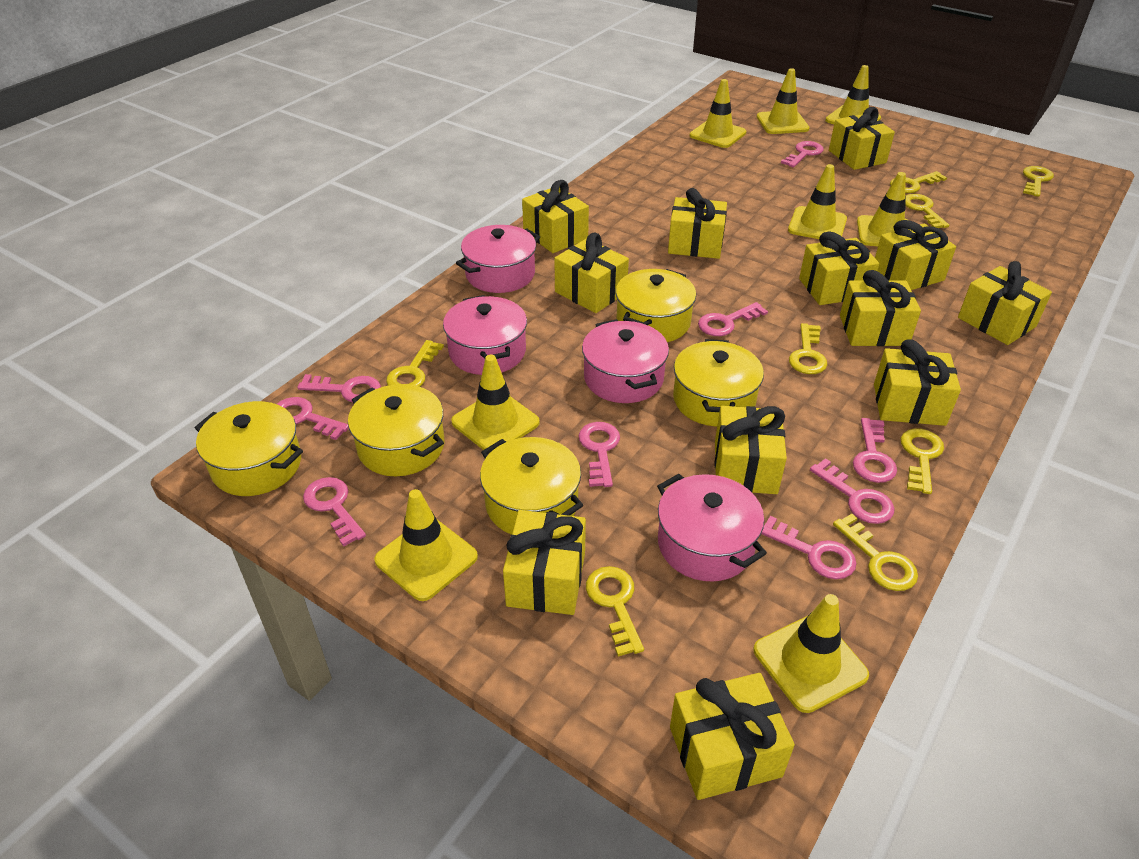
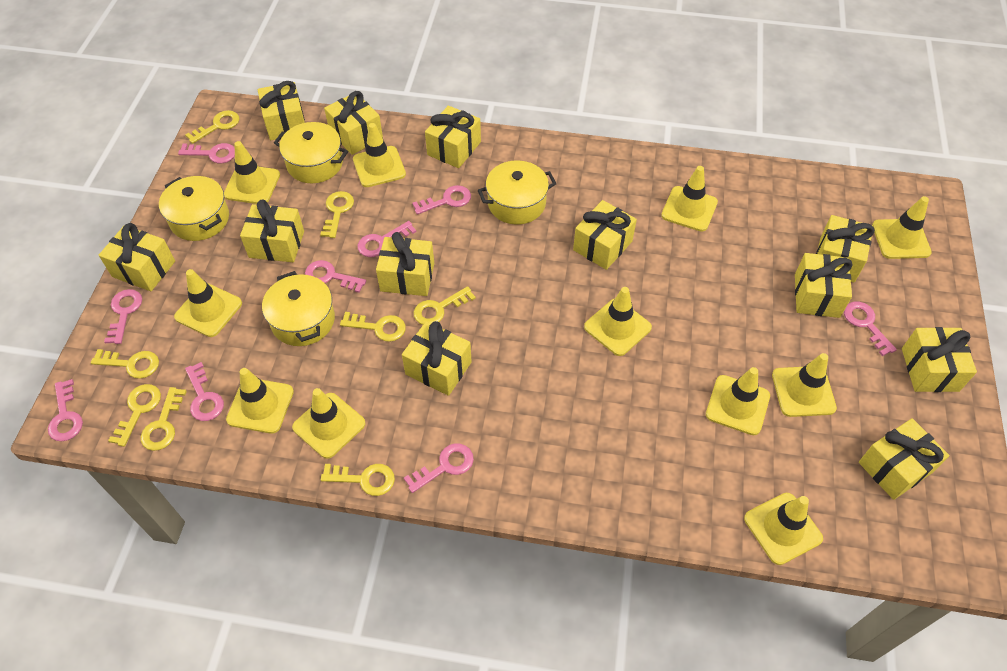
pink pot: [443,295,527,375] [456,225,540,293] [582,319,669,403] [657,474,767,581] = 4 -> none = 0
yellow pot: [195,401,303,496] [348,384,444,476] [480,437,583,535] [616,269,696,342] [673,339,764,426] = 5 -> [159,176,229,241] [262,271,335,346] [274,122,348,183] [478,161,556,225] = 4
yellow traffic cone: [374,489,478,601] [451,355,540,450] [690,79,746,148] [754,594,869,713] [757,68,810,134] [788,164,847,239] [825,65,881,124] [857,172,908,246] = 8 -> [174,269,242,337] [224,141,280,204] [226,368,294,434] [292,388,366,459] [353,123,406,187] [584,287,652,356] [661,166,718,232] [706,367,770,435] [744,493,823,565] [772,353,837,417] [872,196,932,259] = 11

